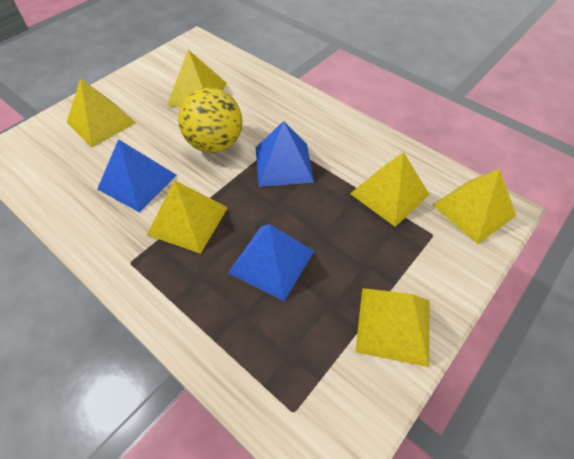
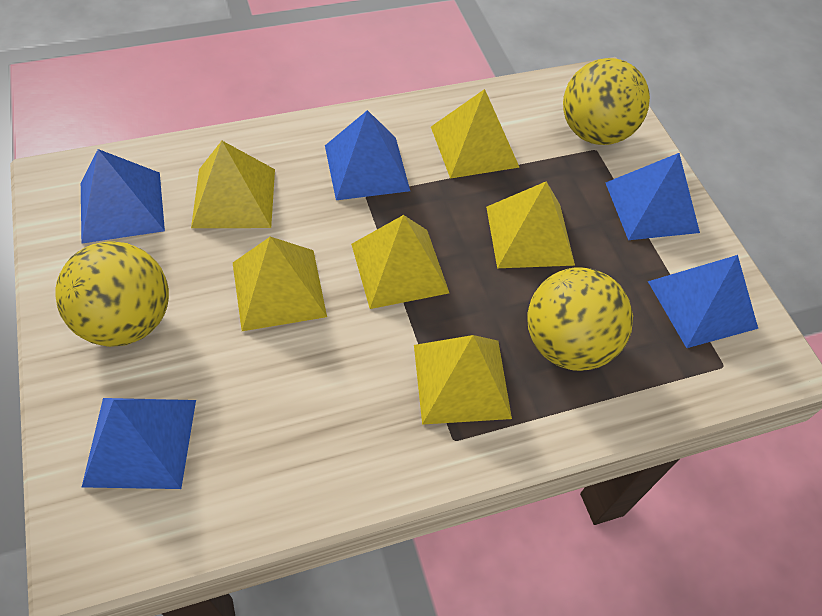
blue pyramid: [97,139,177,212] [228,224,314,301] [256,121,314,187] = 3 -> [81,149,165,244] [82,398,196,489] [325,110,410,200] [606,153,700,240] [648,255,758,348] = 5
yellow ball: [178,87,243,153] = 1 -> [55,241,169,347] [527,267,633,371] [563,58,650,145] = 3

